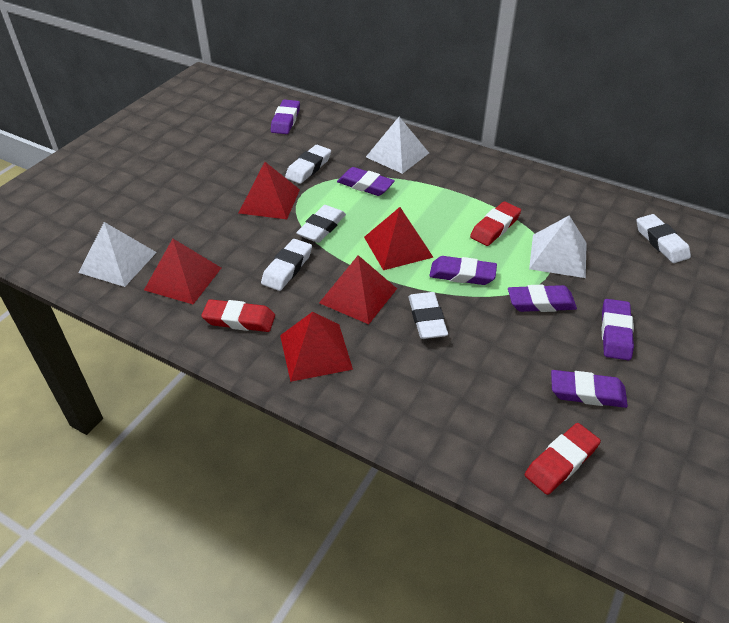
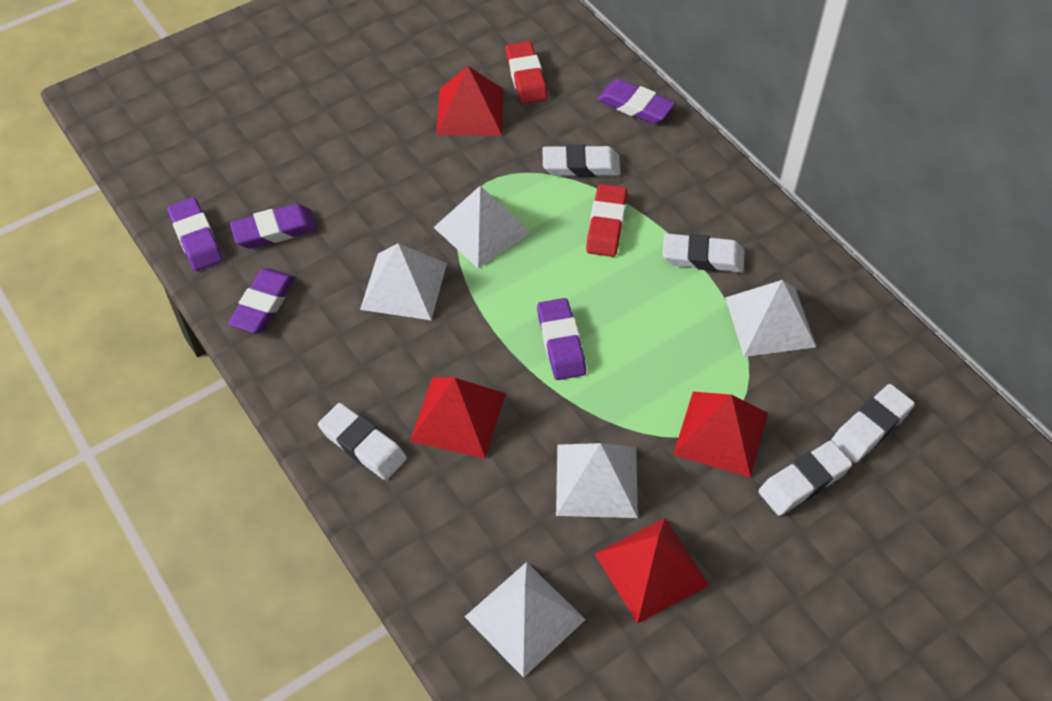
purple eraser: [271,100,300,134] [337,167,395,196] [429,256,497,285] [508,285,577,312] [551,370,628,408] [602,299,634,360] = 6 -> [167,197,223,271] [228,268,295,333] [230,204,317,248] [537,298,586,380] [597,79,675,124] = 5
red eraser: [201,299,275,332] [470,202,521,246] [525,423,601,495] = 3 -> [505,41,548,104] [586,184,627,257] = 2
red pyramid: [144,239,221,304] [239,162,300,219] [280,312,353,382] [319,255,397,324] [364,207,434,270] = 5 -> [410,377,506,458] [436,66,504,136] [595,518,710,624] [673,392,768,478] = 4
white pyramid: [79,222,157,287] [366,117,429,174] [529,215,587,278] = 3 -> [360,243,447,320] [433,186,531,269] [465,562,586,678] [556,443,638,518] [725,280,816,357] = 5

